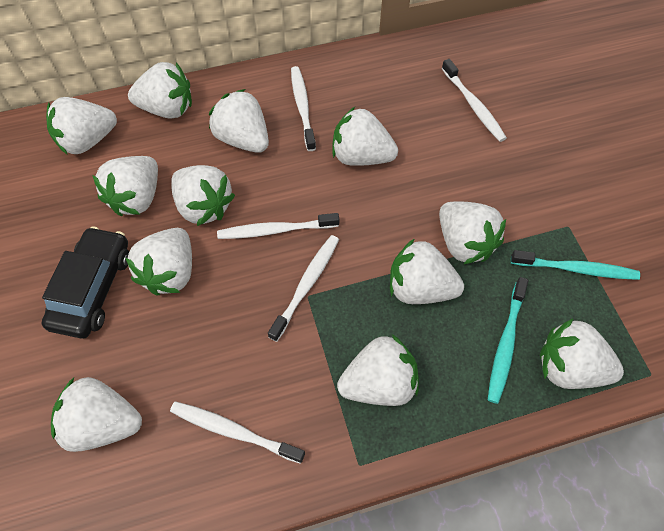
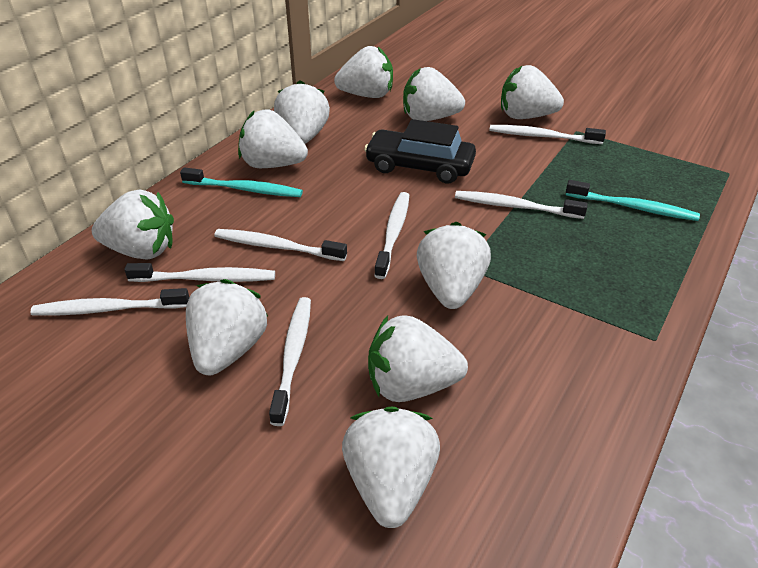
white strawberry: [46,97,117,155] [51,377,142,452] [92,156,158,216] [126,228,192,296] [128,62,192,119] [171,165,235,226] [209,89,269,153] [332,107,398,166] [337,335,419,406] [390,238,464,304] [439,201,506,265] [540,318,624,389] = 12 -> [92,189,174,260] [186,279,268,376] [238,110,308,168] [274,80,330,144] [334,46,393,98] [342,406,440,528] [368,315,468,402] [403,67,465,121] [417,222,491,309] [501,65,564,119] = 10
white toothbrush: [170,401,305,464] [217,213,339,239] [268,235,339,342] [291,66,316,151] [442,59,507,142] = 5 -> [30,288,189,316] [124,263,275,282] [214,229,347,261] [269,297,311,426] [374,192,409,279] [455,191,588,219] [489,125,606,144] = 7

